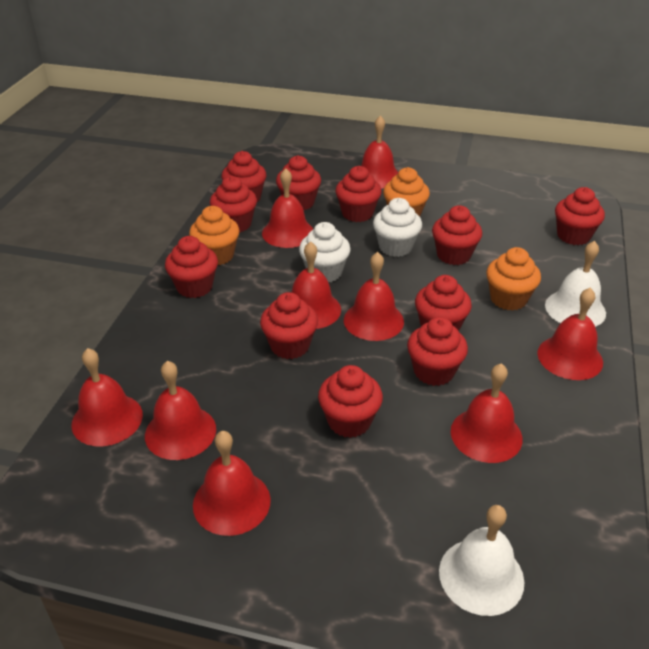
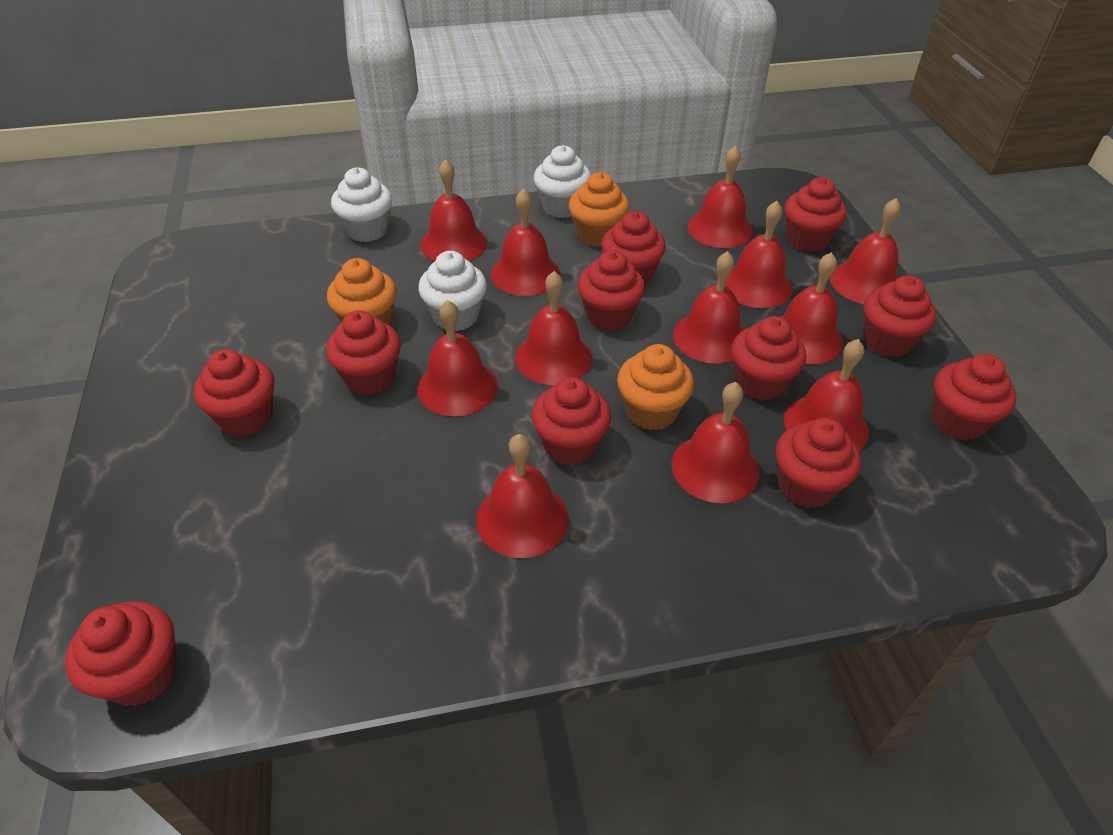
red bell: [71,348,143,446] [145,361,216,460] [193,431,271,536] [262,168,313,248] [292,241,341,329] [344,252,404,341] [361,115,399,189] [450,363,522,463] [537,287,603,380] = 9 -> [417,300,498,416] [421,159,487,261] [476,434,569,558] [491,189,560,296] [515,271,592,385] [672,382,759,503] [673,251,744,363] [687,146,753,248] [725,201,792,308] [781,252,843,364] [784,339,869,451] [830,198,901,304] = 12
white bell: [439,505,524,616] [545,241,606,327] = 2 -> none = 0
white cupcake: [299,222,351,283] [373,198,422,257] = 2 -> [331,167,392,242] [418,251,487,331] [534,145,591,218] = 3

